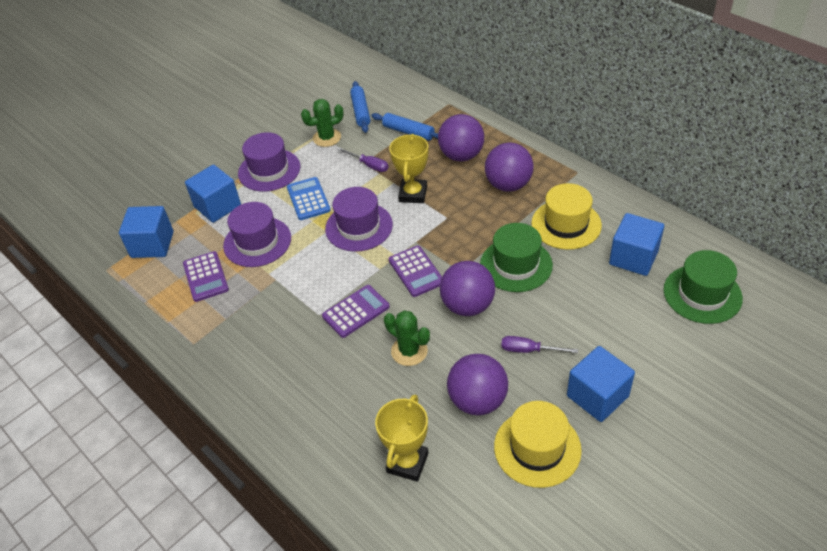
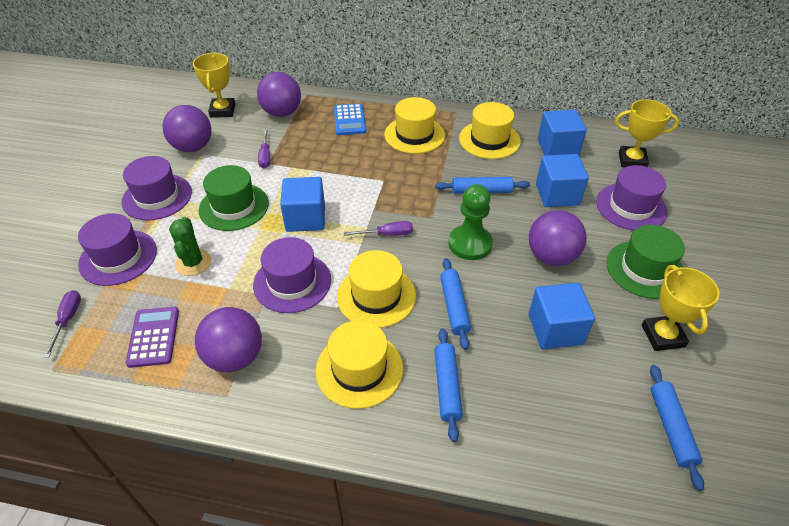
blue rolling pin: [350,81,370,133] [371,113,438,141] = 2 -> [434,328,463,442] [435,177,530,194] [440,258,471,350] [650,365,704,491] = 4
green cactus: [301,99,344,147] [384,310,430,366] = 2 -> [169,217,211,276] = 1
green pawn: none = 0 -> [449,184,493,260] = 1
purple calculator: [183,251,229,302] [322,285,390,338] [389,246,442,297] = 3 -> [126,307,179,368] = 1
purple hat: [223,202,291,267] [238,132,300,192] [325,187,393,252] = 3 -> [78,213,157,286] [121,156,192,220] [253,237,331,313] [596,165,668,231] = 4
purple screwdriver: [337,147,389,172] [501,336,578,353] = 2 -> [44,290,81,358] [258,129,270,169] [343,221,413,236] = 3
yellow hat: [494,401,582,488] [531,183,602,250] = 2 -> [316,320,403,409] [337,250,416,328] [384,97,445,154] [459,102,521,159] = 4
yellow trophy: [375,395,429,482] [389,134,428,203] = 2 -> [193,53,235,118] [615,99,679,168] [642,265,720,351] = 3

